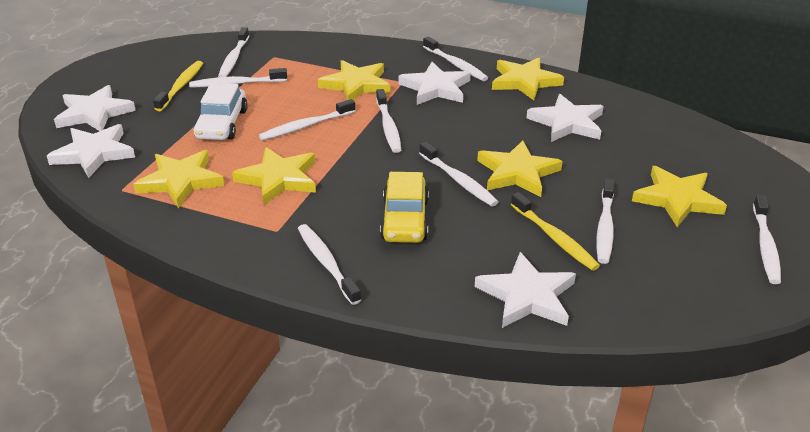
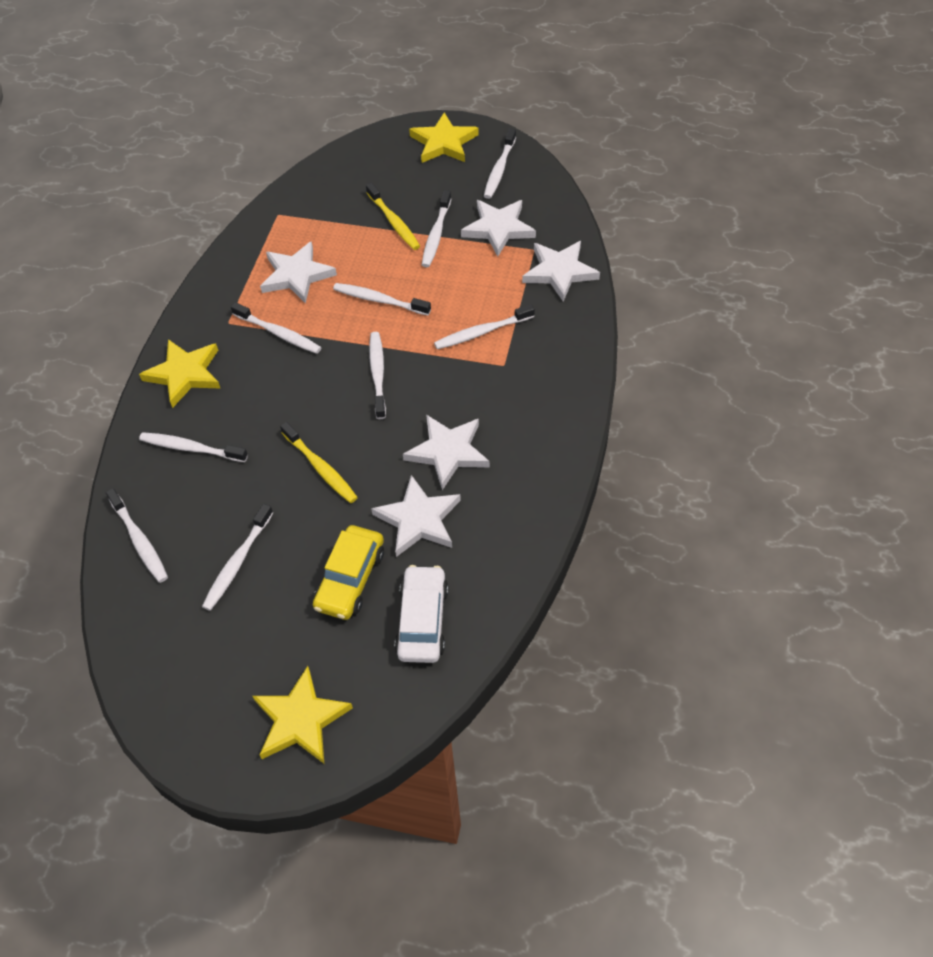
yellow star: [133,150,224,208] [232,147,316,205] [318,60,390,100] [477,140,563,197] [492,58,564,100] [632,166,727,227] = 6 -> [139,339,220,408] [252,666,353,764] [409,112,479,163] = 3

